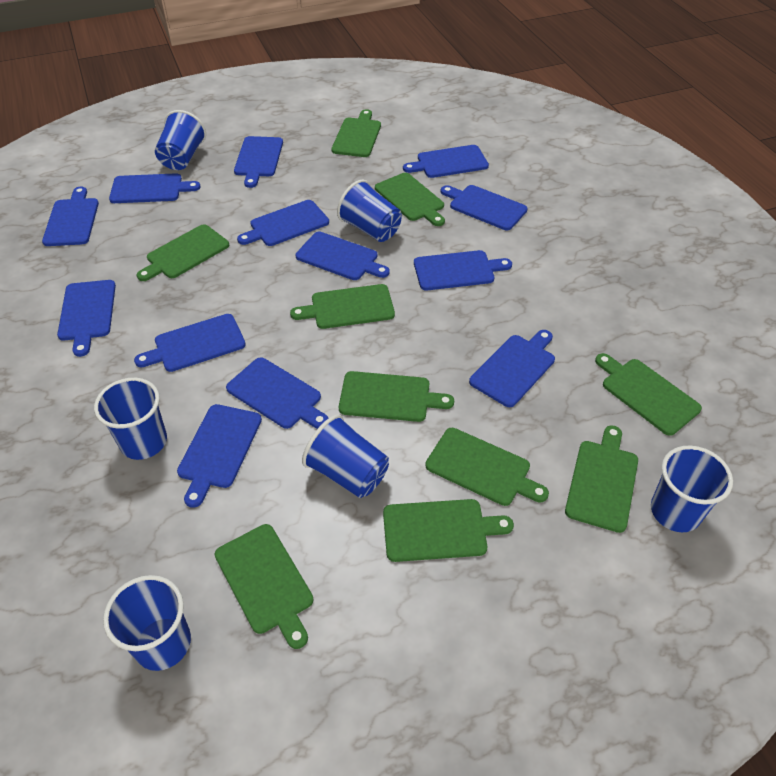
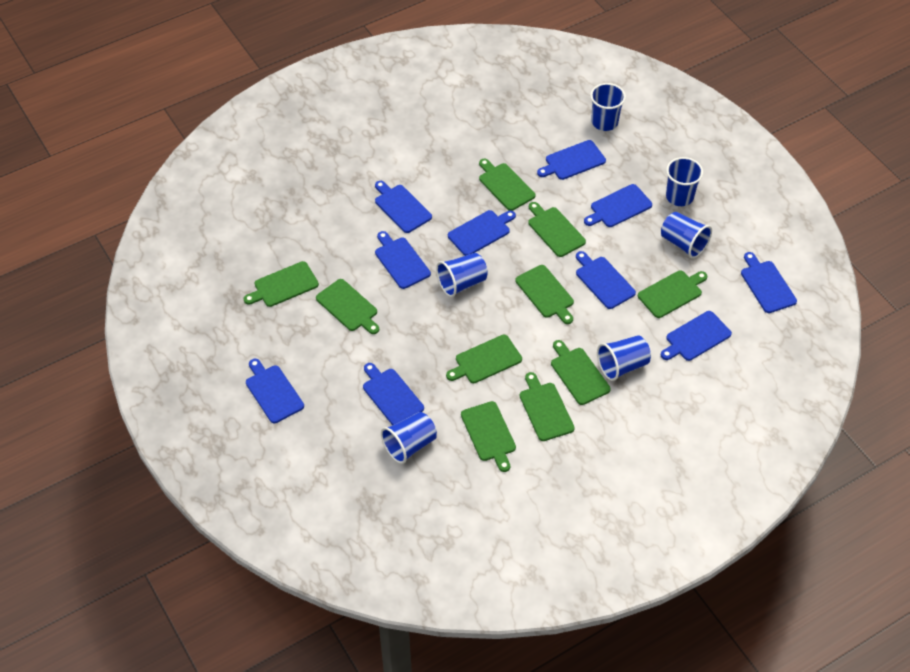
blue cutting board: [42,187,99,246] [57,280,116,357] [109,173,201,203] [134,314,246,372] [177,404,262,508] [226,357,328,429] [234,136,283,188] [237,200,329,246] [295,232,390,280] [403,145,489,178] [414,250,512,290] [441,185,528,230] [469,330,555,407] = 13 -> [246,359,304,423] [363,363,424,425] [375,181,432,233] [375,231,431,289] [448,210,516,256] [537,140,606,180] [576,251,636,309] [584,184,652,227] [661,311,732,361] [741,252,797,313] = 10

